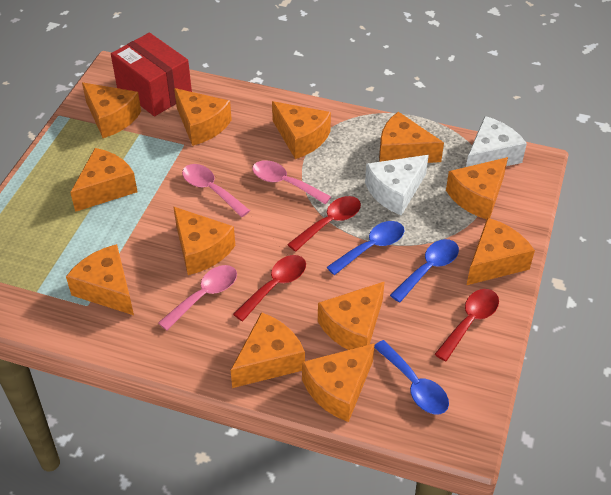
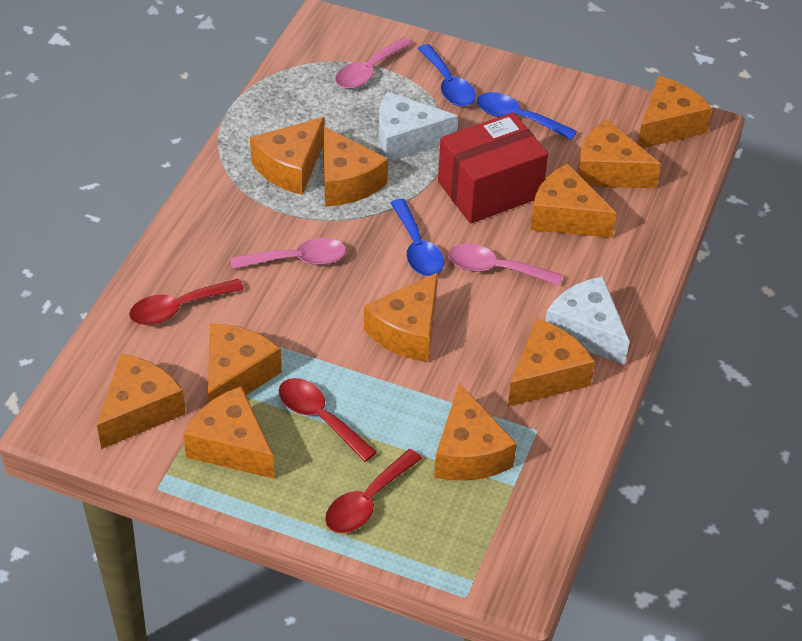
orange cheese: [66,244,134,315] [70,148,138,212] [82,82,141,138] [173,206,235,275] [174,88,232,146] [231,312,305,388] [272,101,331,159] [302,343,375,422] [318,281,385,350] [379,112,444,163] [446,157,508,219] [467,218,535,285] = 12 -> [97,354,186,449] [183,386,275,479] [208,324,282,402] [250,117,325,195] [323,126,388,207] [364,272,438,362] [434,383,517,481] [508,318,595,407] [530,163,617,238] [578,119,661,189] [638,76,712,148] = 11

